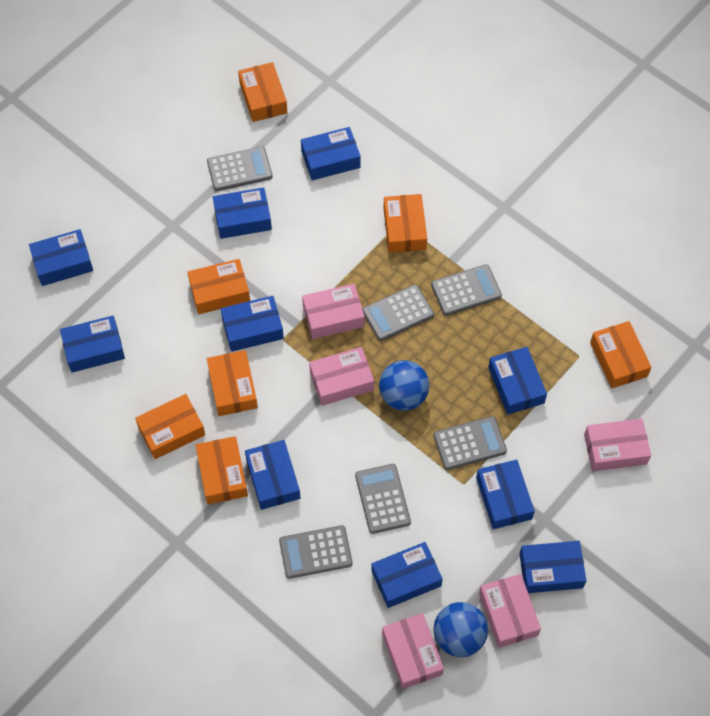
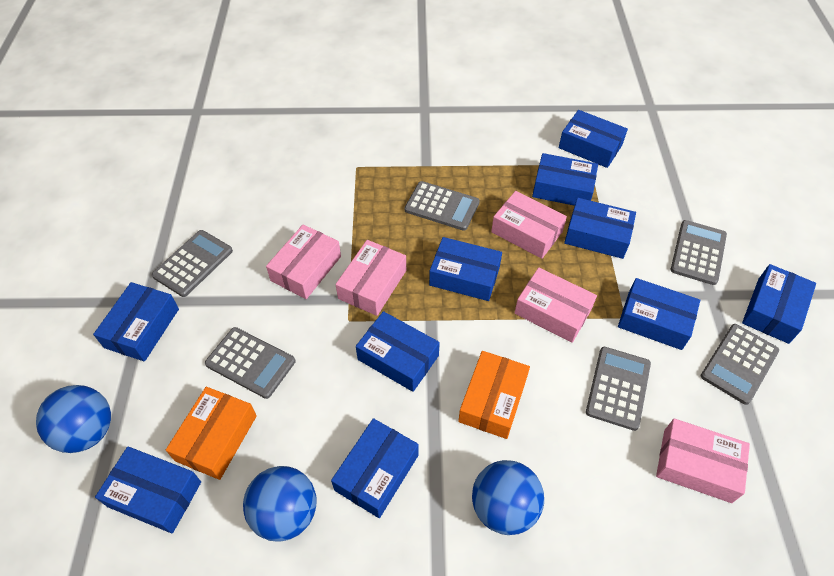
blue ball: [379,360,429,411] [434,602,488,657] = 2 -> [36,385,111,453] [243,466,317,541] [472,460,544,535] = 3
orange box: [135,394,205,459] [187,259,250,314] [196,436,248,505] [207,350,258,416] [238,62,287,122] [384,194,427,253] [590,321,652,388] = 7 -> [166,387,257,480] [458,351,530,439] = 2

